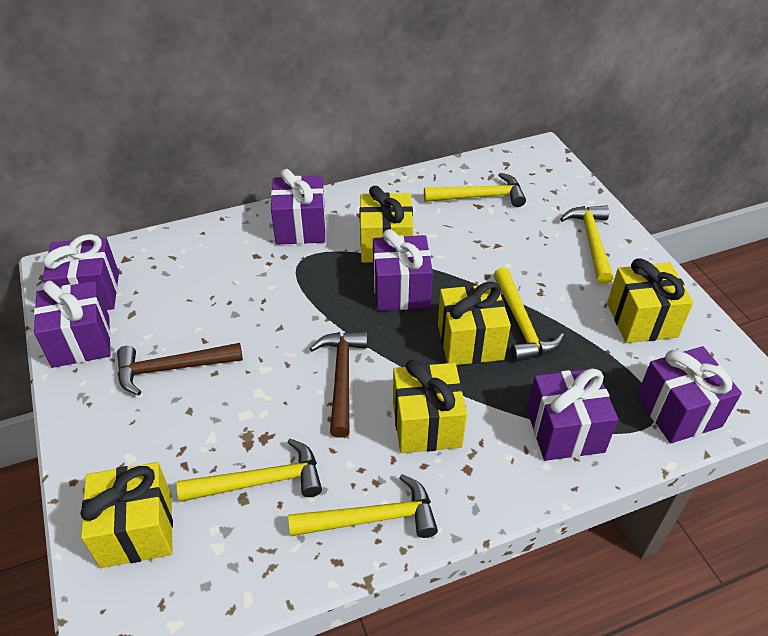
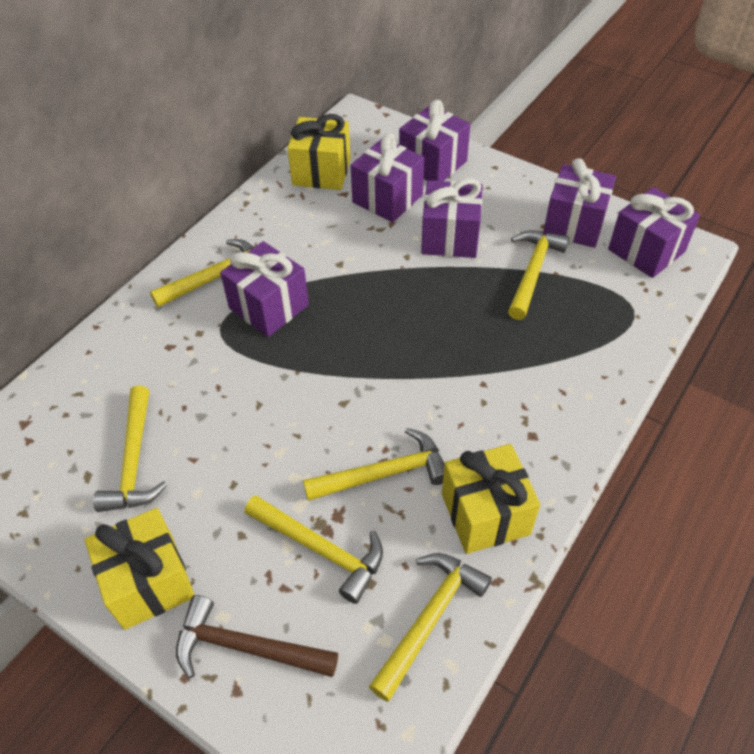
brown hammer: [117,343,243,395] [309,331,368,438] = 2 -> [176,595,338,678] = 1
yellow gift: [80,462,173,568] [360,186,413,263] [393,359,467,453] [438,281,511,365] [607,258,693,343] = 5 -> [85,508,195,630] [287,114,351,190] [442,444,540,554] = 3
yellow hammer: [177,439,322,502] [288,474,438,538] [424,173,526,207] [493,267,564,362] [560,205,613,284] = 5 -> [93,386,167,512] [150,239,254,307] [245,495,383,604] [303,428,445,501] [369,553,492,702] [508,230,569,320] = 6

